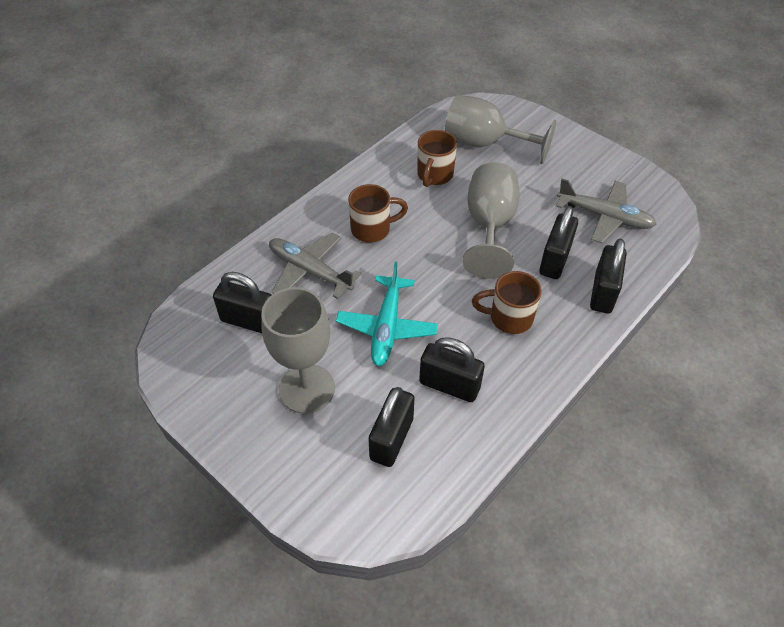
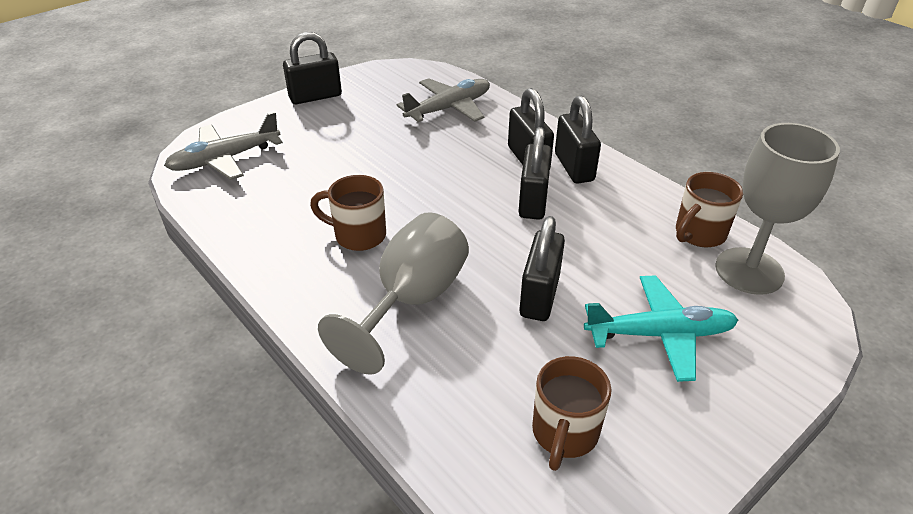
grey goblet: [261,287,335,414] [445,95,557,164] [462,162,520,279] = 3 -> [318,212,469,375] [715,123,840,295] = 2

